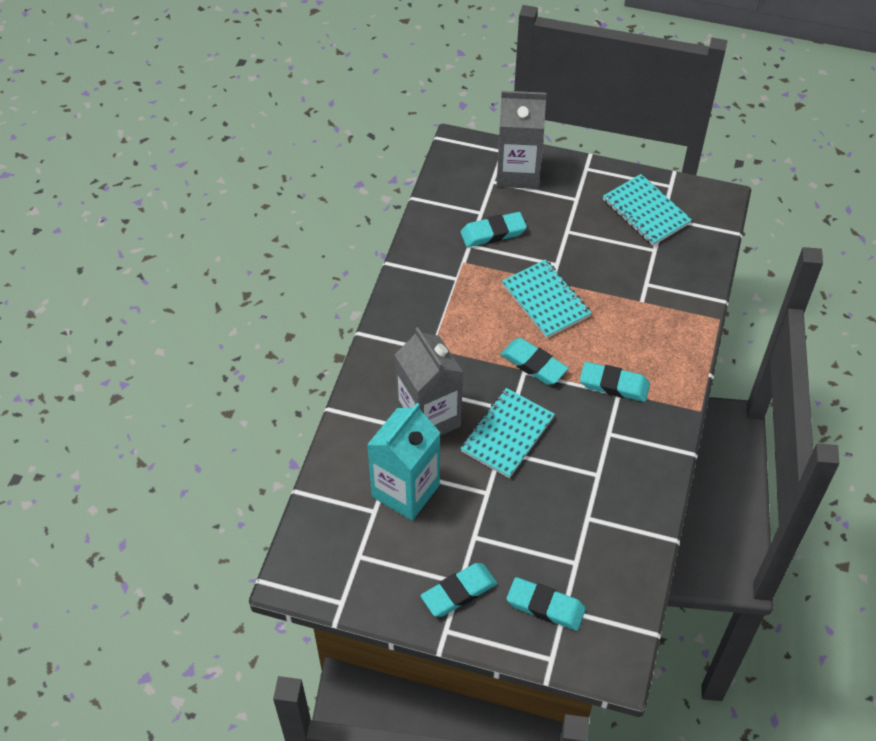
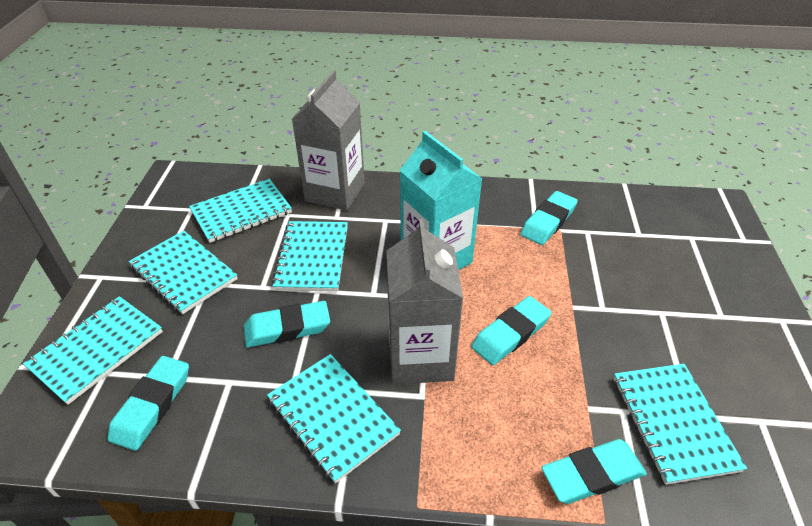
turquoise notebook: [460,388,555,478] [502,259,591,338] [603,174,692,246] = 3 -> [23,296,163,405] [129,230,238,314] [189,179,292,243] [267,354,401,483] [272,221,348,292] [613,364,747,485] = 6

